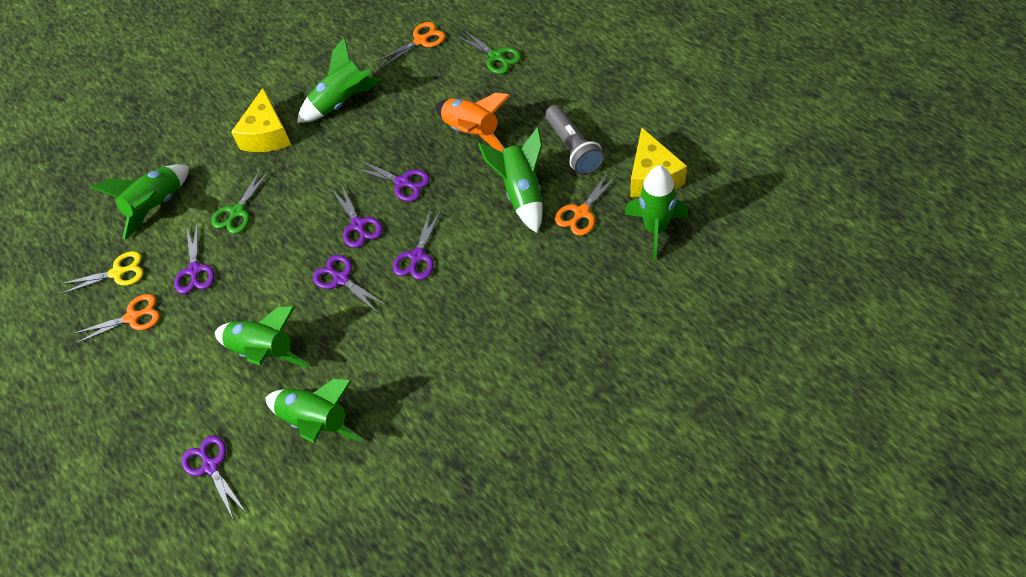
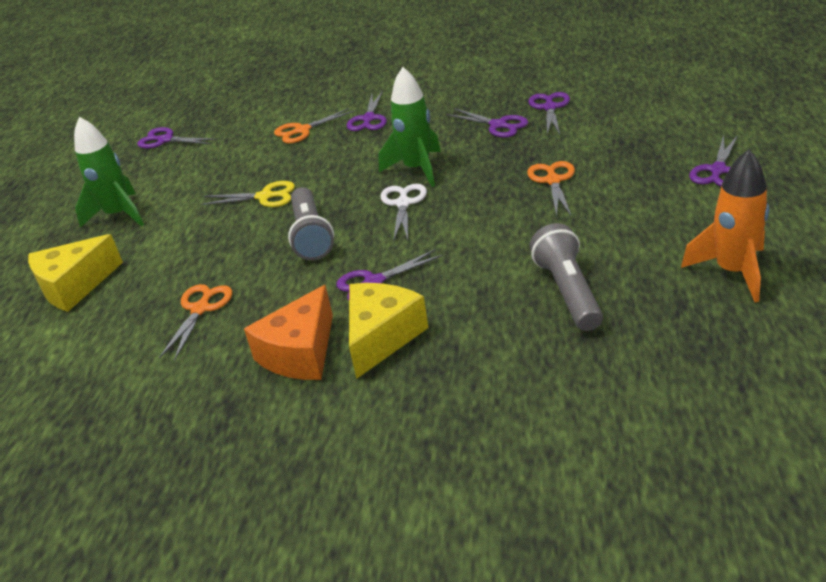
green rocket: [91,164,189,240] [215,307,310,368] [266,379,365,443] [297,38,382,123] [478,127,543,233] [624,165,689,260] = 6 -> [74,117,144,228] [379,67,441,187] = 2
green scissors: [211,169,270,234] [456,30,521,74] = 2 -> none = 0
grey flashlight: [545,105,605,175] = 1 -> [288,187,334,260] [530,223,603,331] = 2
orange cheese: none = 0 -> [244,285,333,380] = 1
white scissors: none = 0 -> [380,184,427,241] = 1

